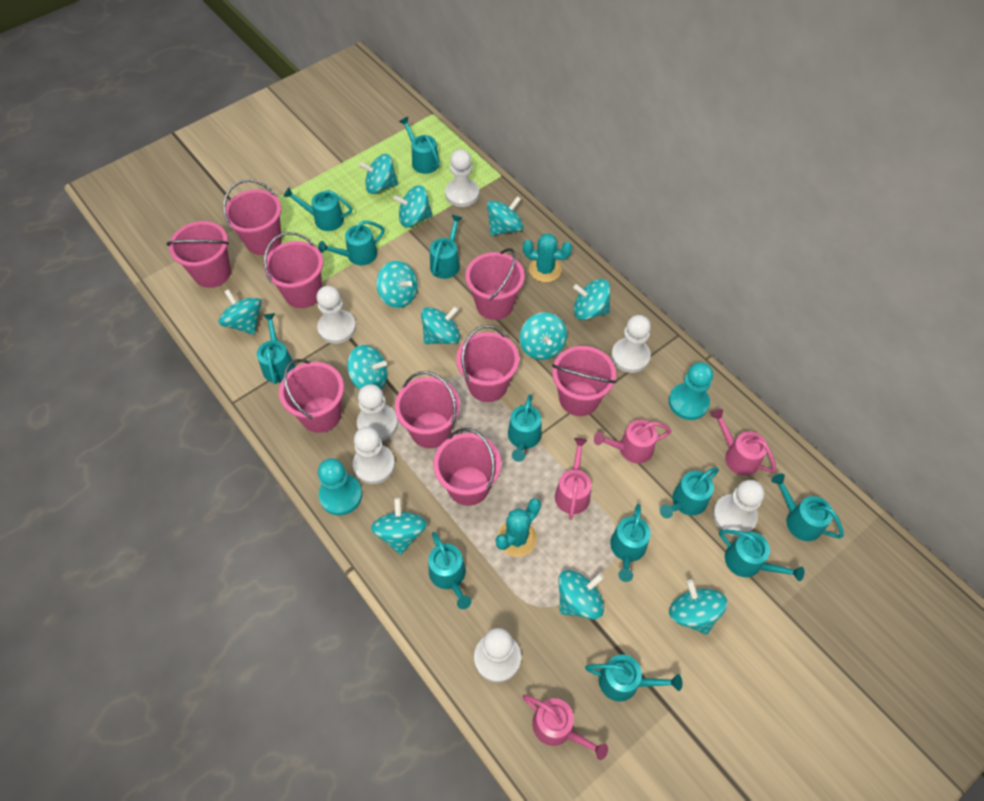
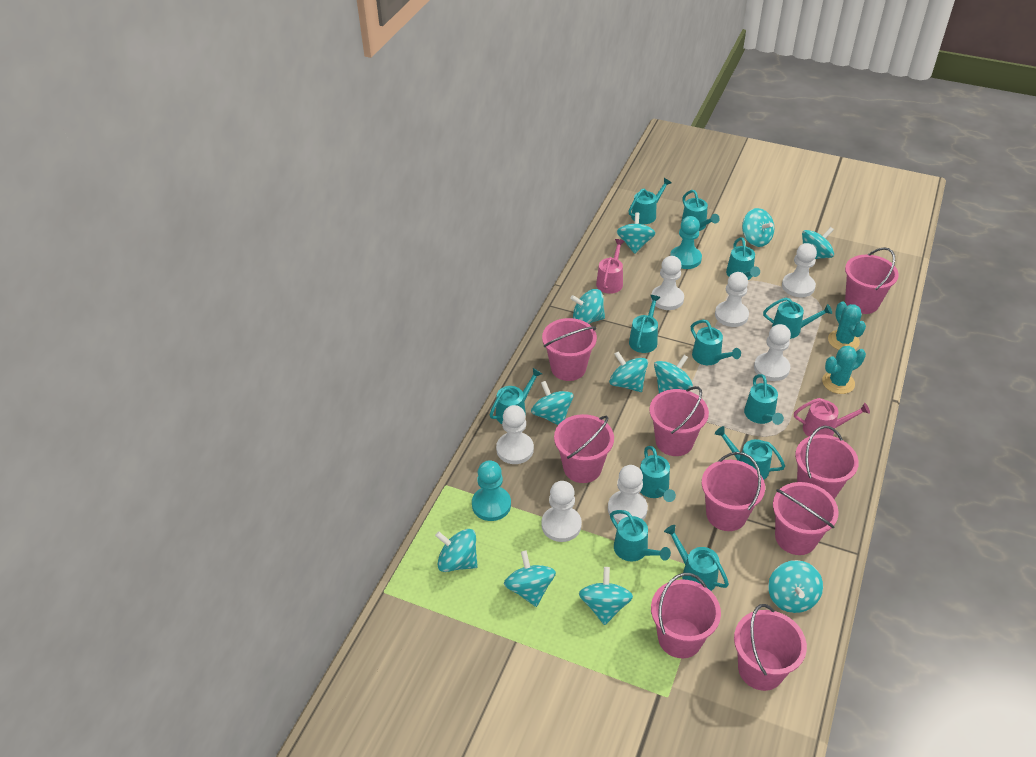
pink watering can: [523,695,608,760] [555,438,591,520] [594,419,672,463] [711,409,776,476] = 4 -> [596,239,625,294] [794,398,870,437] = 2
turquoise spinning top: [218,289,262,335] [347,345,388,390] [359,154,398,194] [371,498,427,555] [376,261,418,308] [393,185,433,227] [421,306,460,344] [487,196,524,236] [520,312,567,360] [558,570,604,620] [573,279,611,320] [669,579,727,635] = 12 -> [435,529,478,572] [504,551,556,607] [531,381,573,425] [570,289,605,324] [579,567,633,625] [609,351,648,392] [617,213,656,254] [654,355,693,393] [742,208,774,247] [768,560,823,613] [802,227,834,259] = 11

